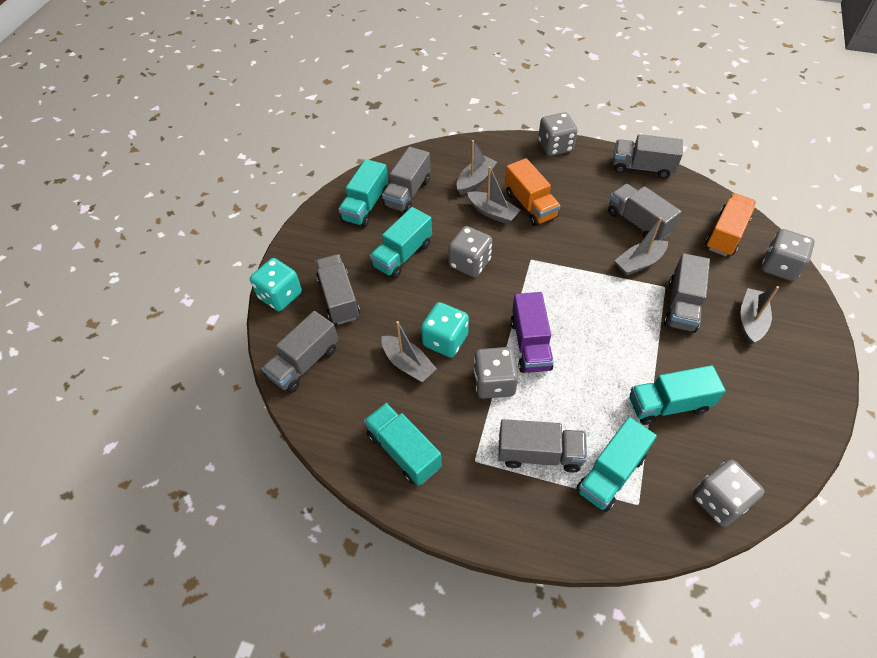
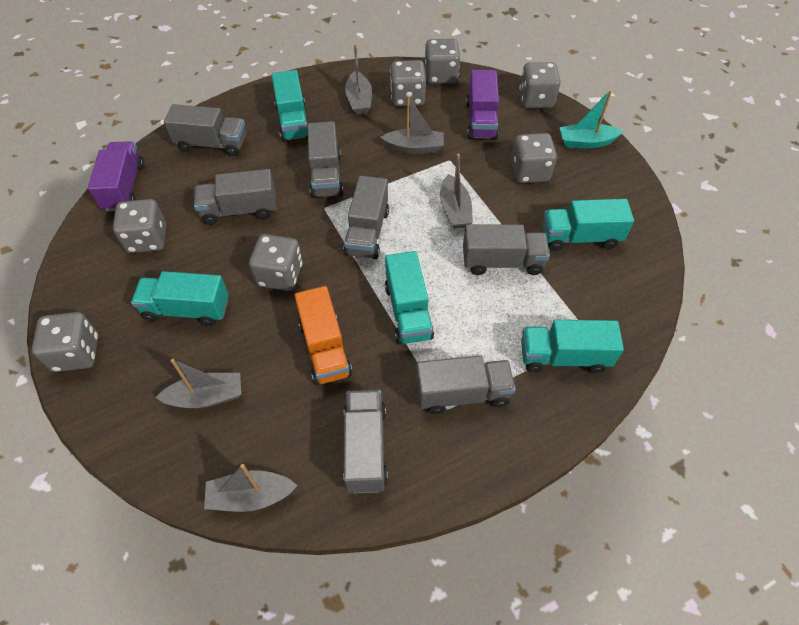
grey dice: [448,226,493,277] [474,347,518,399] [538,112,578,156] [693,459,765,527] [761,229,815,281] = 5 -> [32,312,98,372] [113,199,166,253] [249,234,302,291] [390,60,426,106] [425,39,461,84] [511,133,557,183] [519,62,561,108] = 7
orange truck: [505,158,560,226] [705,193,756,256] = 2 -> [294,286,352,385] = 1
purple truck: [511,292,554,373] = 1 -> [88,141,144,211] [466,70,499,140] = 2
turquoise boat: none = 0 -> [559,90,624,148] = 1
turquoise dice: [250,258,302,311] [421,302,469,358] = 2 -> none = 0

